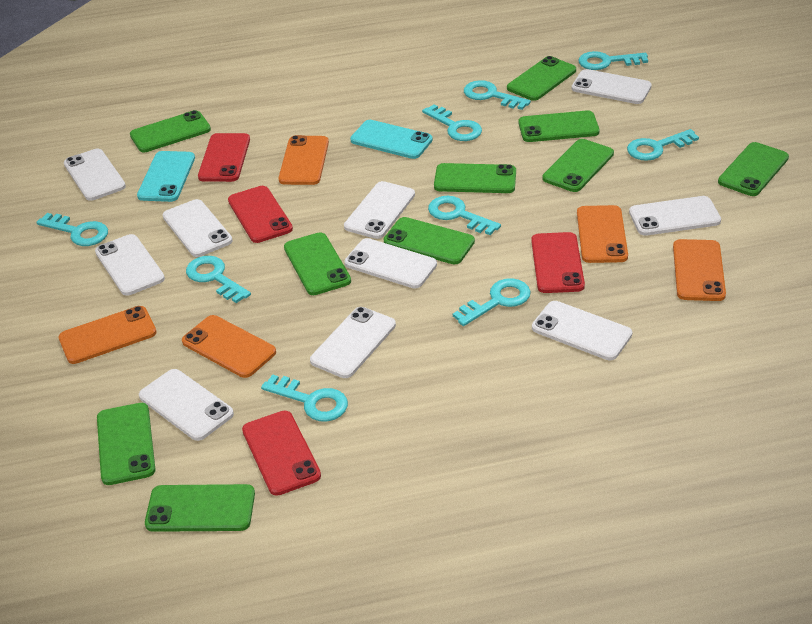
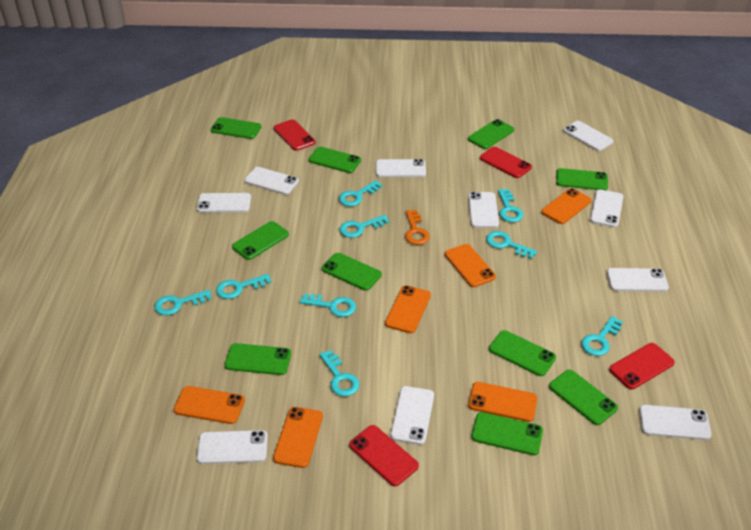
orange key: none = 0 -> [405,210,430,245] = 1
orange phone: [58,306,157,364] [182,315,276,378] [278,135,329,185] [577,205,628,263] [673,239,726,301] = 5 -> [173,386,245,424] [273,407,323,468] [385,285,431,333] [445,244,496,287] [468,382,537,422] [541,188,591,224] = 6
turquoise phone: [137,151,195,202] [350,120,433,159] = 2 -> none = 0

